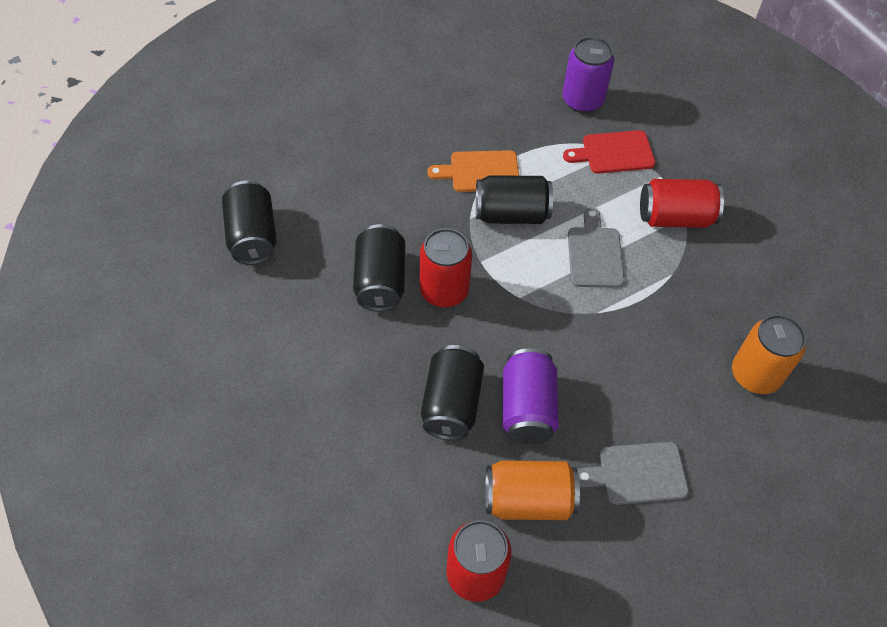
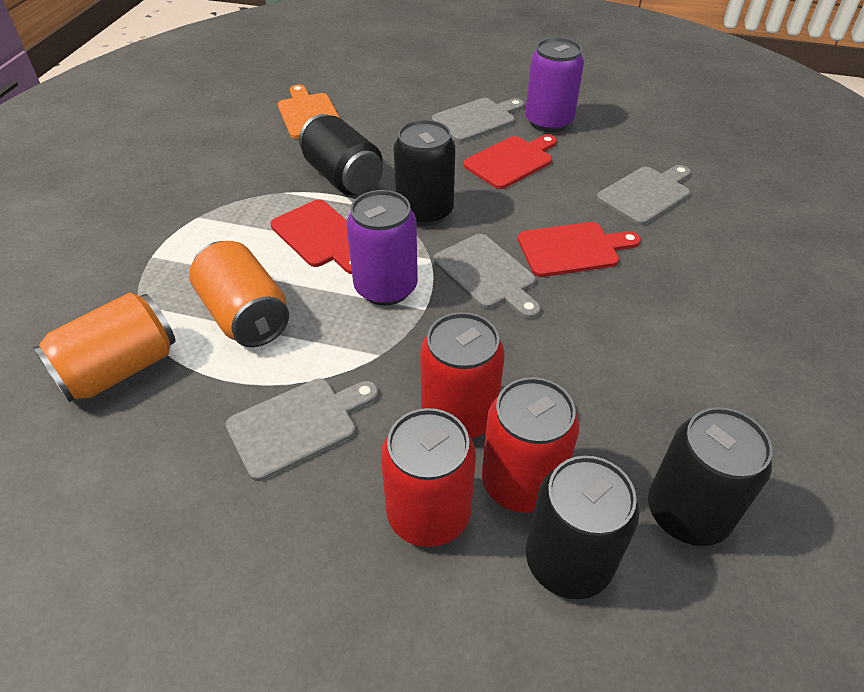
grey cutting board: [568,207,624,288] [578,442,689,505] = 2 -> [226,378,378,481] [432,98,524,142] [433,234,541,319] [596,165,691,225] = 4
red cutting board: [563,130,655,174] = 1 -> [271,200,352,274] [463,135,557,189] [518,222,641,277] = 3

